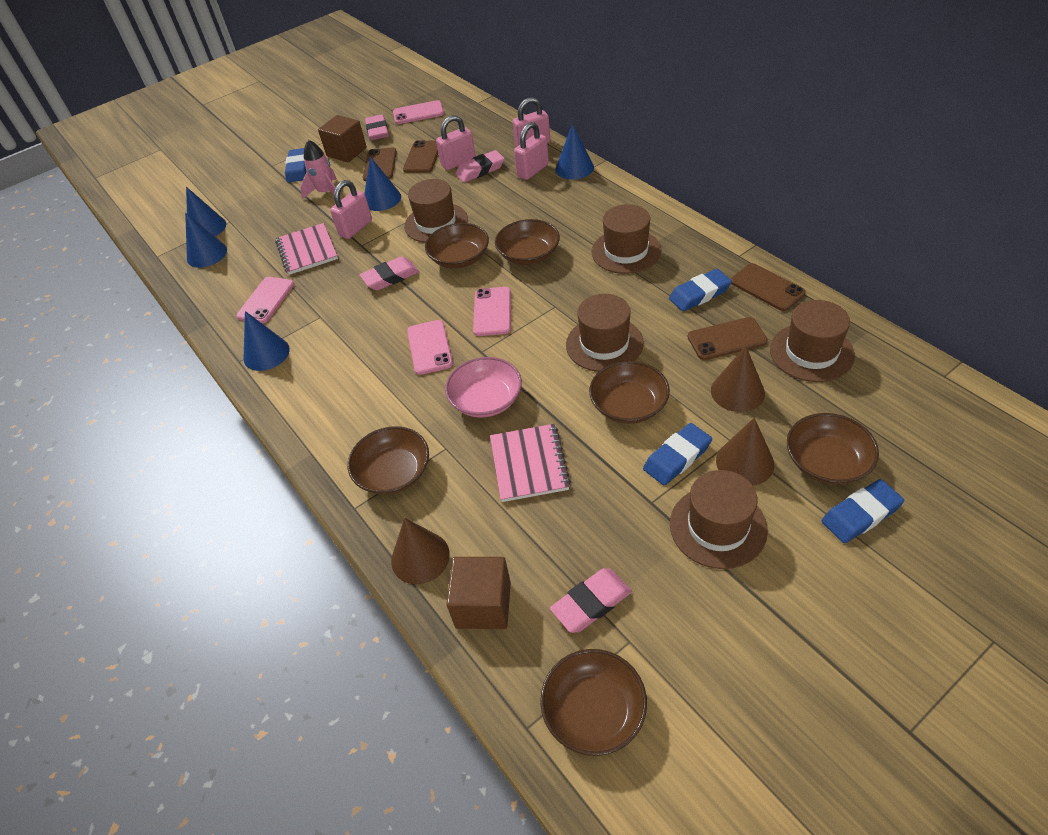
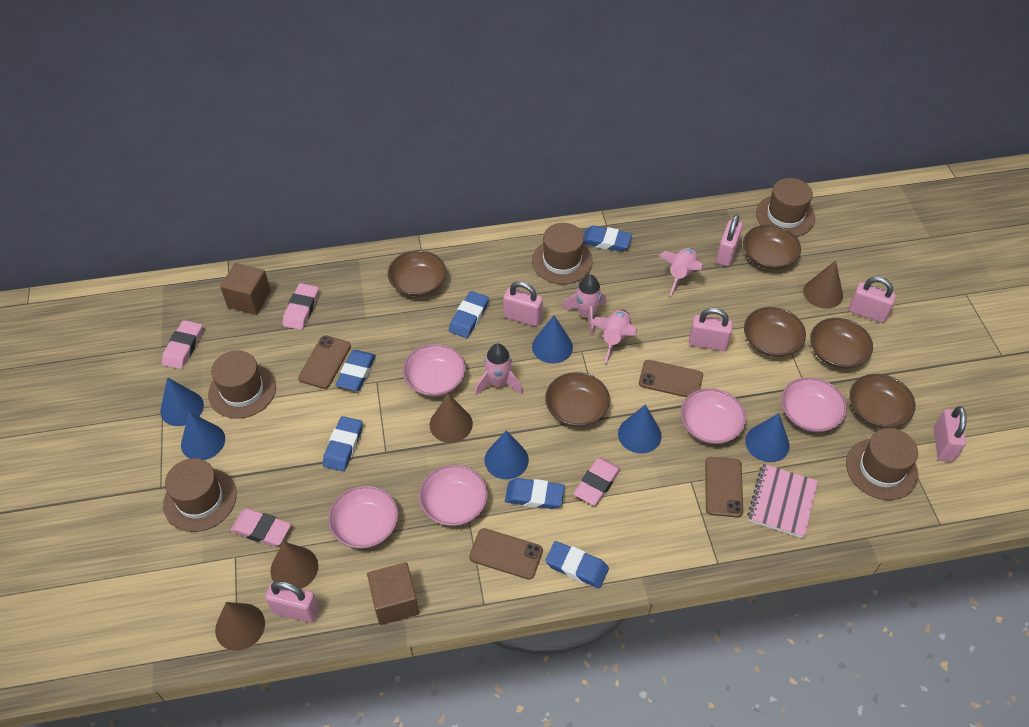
blue cone: [185,212,227,268] [186,187,226,236] [244,311,290,371] [364,156,401,211] [556,124,594,180] = 5 -> [160,377,204,426] [181,412,225,460] [484,430,529,479] [532,315,573,364] [618,404,662,454] [745,413,790,462] = 6
blue eraser: [285,148,307,183] [643,423,712,486] [669,269,732,311] [822,479,904,543] = 4 -> [323,416,363,471] [336,350,376,391] [449,291,489,338] [505,478,565,509] [545,541,609,588] [583,226,632,252] = 6
brown cone: [391,518,450,584] [711,346,765,412] [716,418,774,486] = 3 -> [215,602,265,651] [270,542,318,589] [430,394,473,443] [803,260,843,309] = 4
pink bowl: [445,357,522,418] = 1 -> [328,486,398,549] [403,344,466,396] [419,465,488,526] [680,388,746,444] [781,377,847,432] = 5
pink notebook: [276,223,338,275] [490,424,571,502] = 2 -> [747,464,818,538] = 1
pink padlock: [330,180,372,239] [436,115,476,170] [512,97,550,147] [514,122,549,180] = 4 -> [265,581,319,623] [503,281,543,326] [689,308,733,351] [716,214,743,266] [849,277,896,323] [934,406,967,462] = 6
pink phone: [236,277,294,324] [393,100,444,124] [407,320,453,375] [473,287,511,336] = 4 -> none = 0
pink rocket: [300,140,341,200] = 1 -> [475,343,523,395] [562,274,606,335] [590,310,637,363] [658,248,703,296] = 4

